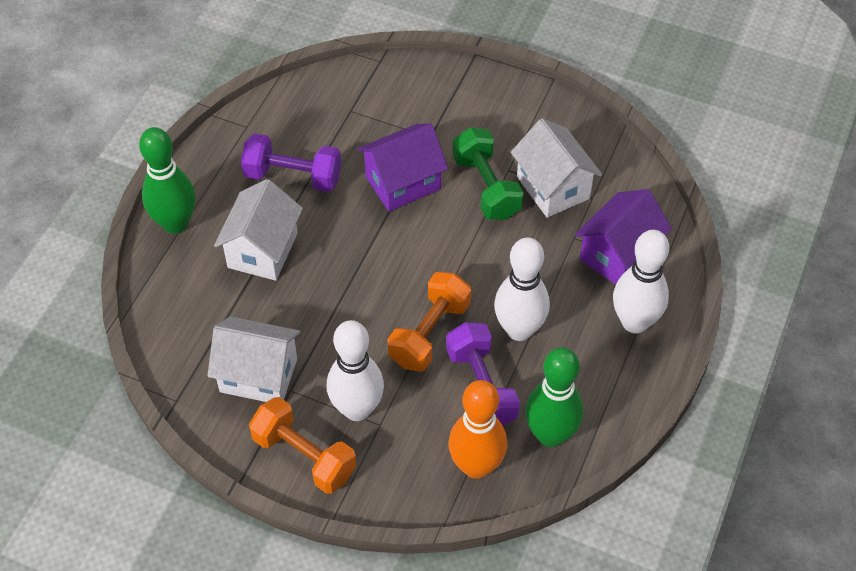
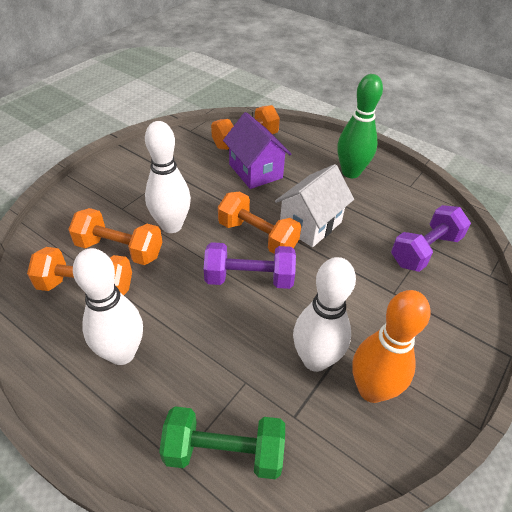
green bowling pin: [139,127,196,234] [525,347,584,447] = 2 -> [338,74,383,178] = 1
orange dumbbell: [249,397,357,494] [387,272,471,372] = 2 -> [27,247,132,295] [68,208,162,265] [211,105,280,150] [218,192,301,254] = 4
purple house: [357,124,448,212] [575,189,672,285] = 2 -> [223,112,291,189] = 1
white house: [207,316,300,402] [214,179,303,281] [511,118,602,218] = 3 -> [275,164,354,247] = 1

